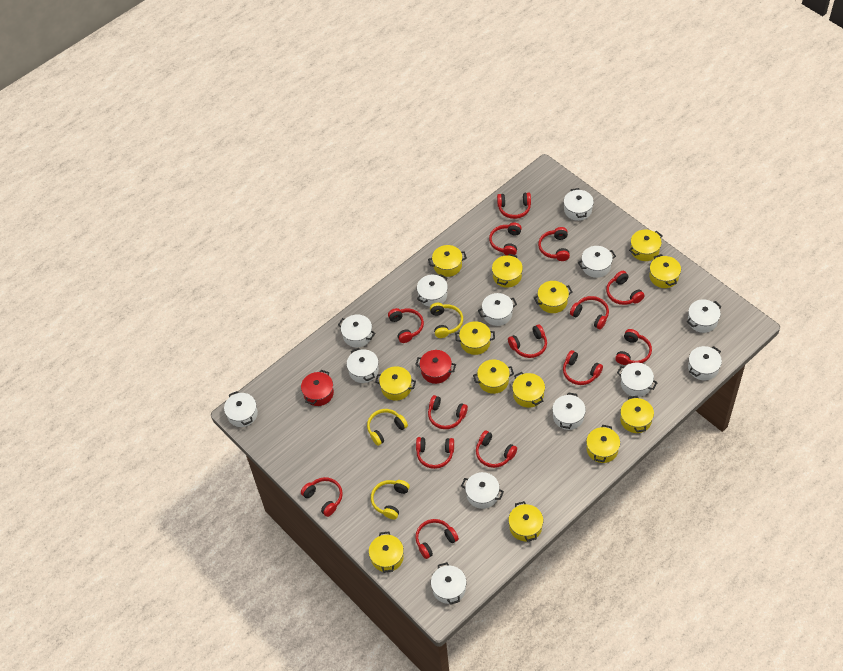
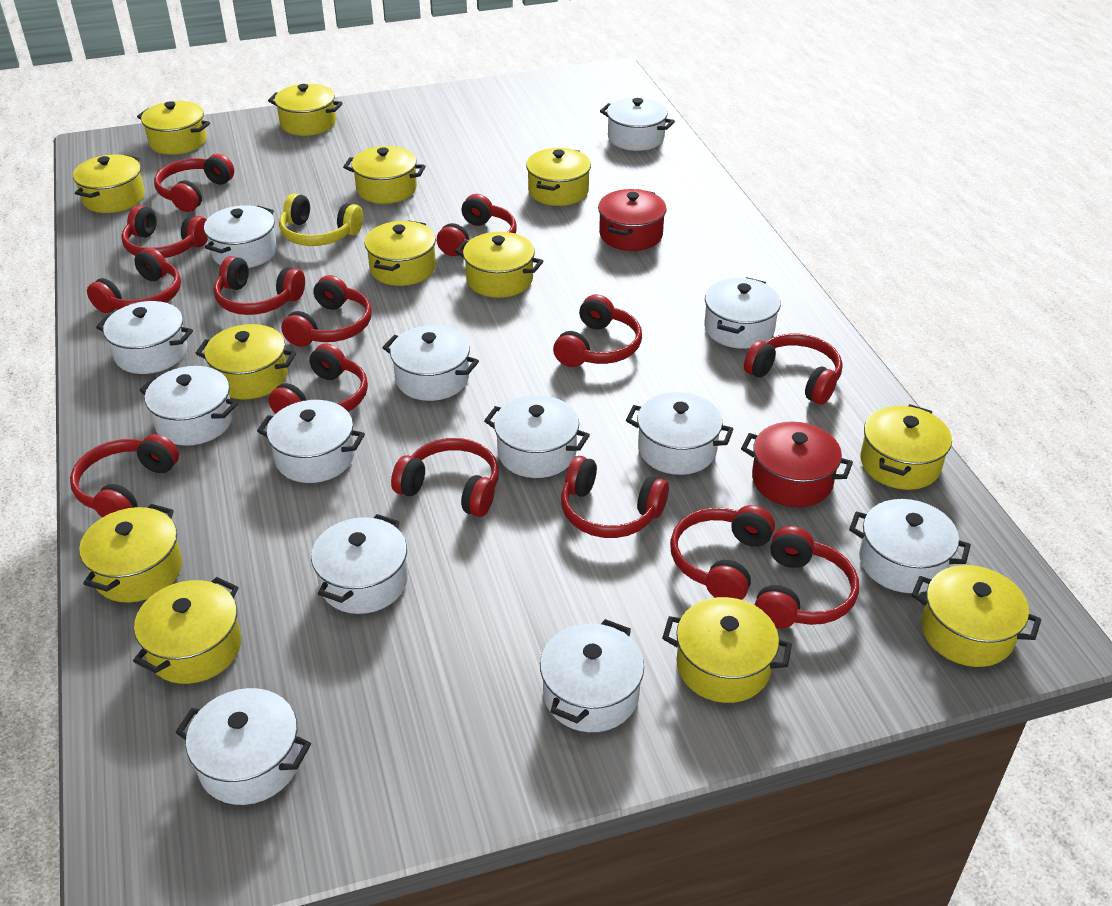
yellow headphones: [367,409,408,446] [371,480,410,519] [430,303,463,338] = 3 -> [279,193,363,246] = 1

